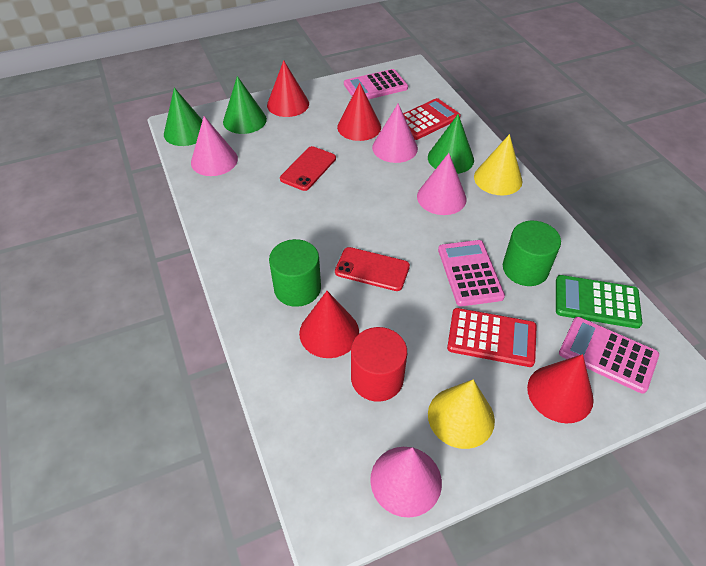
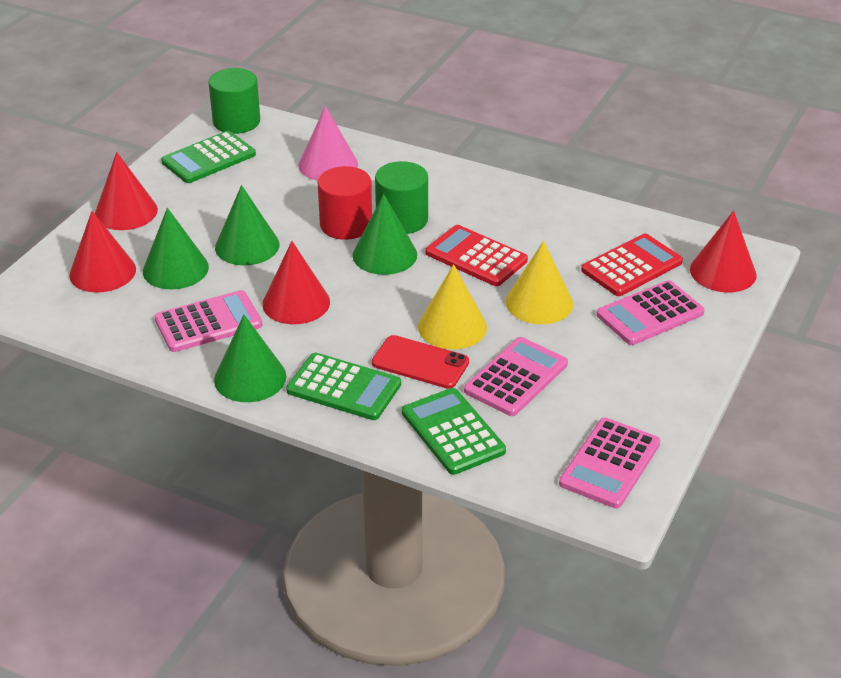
green calculator: [556,275,642,329] = 1 -> [161,131,256,183] [286,353,401,420] [402,388,506,475] = 3
green cone: [164,87,202,146] [223,76,267,134] [428,114,474,174] = 3 -> [143,208,209,289] [214,315,287,402] [215,185,279,265] [352,194,417,275] = 4
pink calculator: [344,69,408,100] [438,240,505,306] [559,317,659,394] = 3 -> [154,290,262,352] [464,337,568,416] [559,418,660,508] [596,280,705,345] = 4
pink cone: [191,116,238,176] [370,447,442,518] [372,104,418,163] [417,153,466,215] = 4 -> [298,106,358,181] = 1
red phone: [280,146,336,191] [335,247,410,291] = 2 -> [372,335,469,389] = 1

